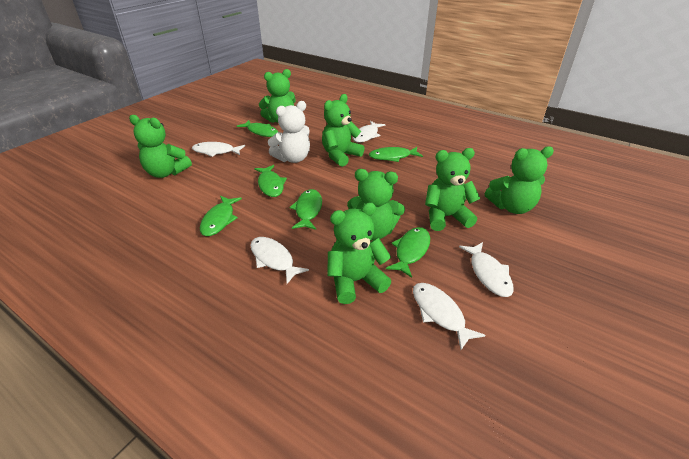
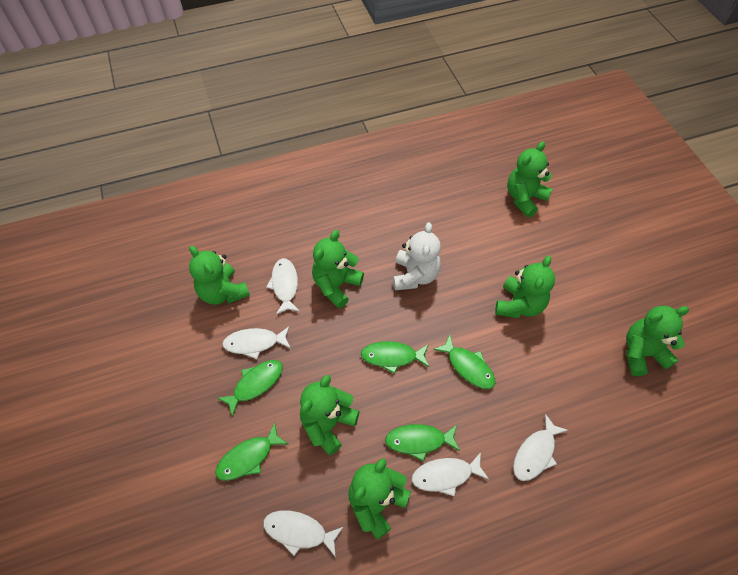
green fish: [200,196,242,236] [237,120,278,137] [254,165,287,197] [290,189,322,230] [369,147,423,162] [386,227,430,278] = 6 -> [215,423,288,481] [218,360,283,417] [361,341,429,374] [385,424,460,461] [433,335,496,389] = 5

